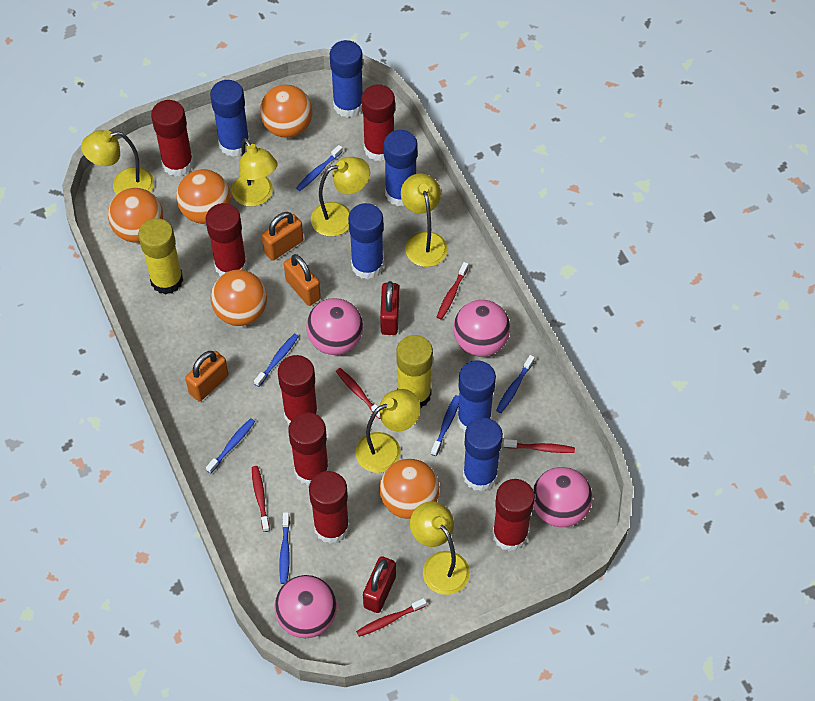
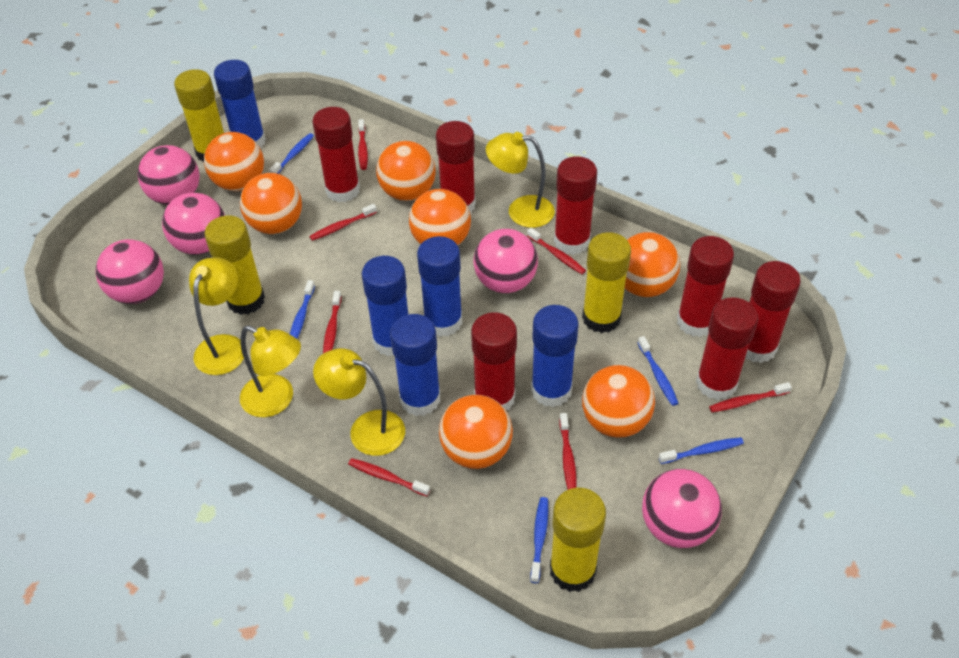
blue glue stick: [210,80,250,157] [330,40,363,118] [348,203,384,280] [384,130,418,206] [457,360,496,432] [463,418,503,491] = 6 -> [214,60,266,148] [362,256,408,356] [390,314,440,416] [417,236,462,337] [531,305,579,407] = 5
blue toothbrush: [206,418,255,473] [254,333,299,387] [279,512,290,584] [296,145,343,191] [431,395,459,456] [496,355,535,413] = 6 -> [269,133,314,174] [290,280,315,339] [530,497,548,583] [638,336,679,406] [659,437,744,464] = 5
orange ball: [108,188,163,243] [176,169,231,224] [211,270,267,326] [260,84,312,138] [379,459,440,519] = 5 -> [204,132,264,191] [240,173,302,234] [376,141,436,201] [409,189,471,245] [439,395,513,469] [582,365,655,438] [625,232,680,297] = 7
orange padlock: [185,351,228,401] [261,212,303,261] [284,254,321,306] = 3 -> none = 0
pink ball: [274,575,337,638] [306,298,363,355] [453,300,510,357] [533,467,592,527] = 4 -> [96,239,164,304] [138,145,200,205] [162,193,225,255] [474,229,538,293] [642,469,722,548] = 5
red padlock: [363,556,396,613] [380,281,399,335] = 2 -> none = 0
red toothbrush: [252,466,270,532] [336,368,381,419] [356,598,427,637] [437,262,469,320] [503,439,575,453] = 5 -> [309,204,377,241] [323,291,342,353] [348,458,430,496] [358,119,368,170] [527,228,586,274] [559,413,577,490] [709,382,792,412] = 7
yellow glue stick: [138,218,183,294] [397,335,433,409] = 2 -> [174,69,224,162] [204,216,265,315] [550,488,606,592] [582,232,631,333] = 4
yellow lamp: [81,130,154,194] [231,138,278,207] [311,157,370,237] [355,389,421,473] [401,173,448,267] [410,501,470,595] = 6 -> [189,257,244,375] [240,326,301,417] [313,348,405,456] [486,132,555,228] = 4

